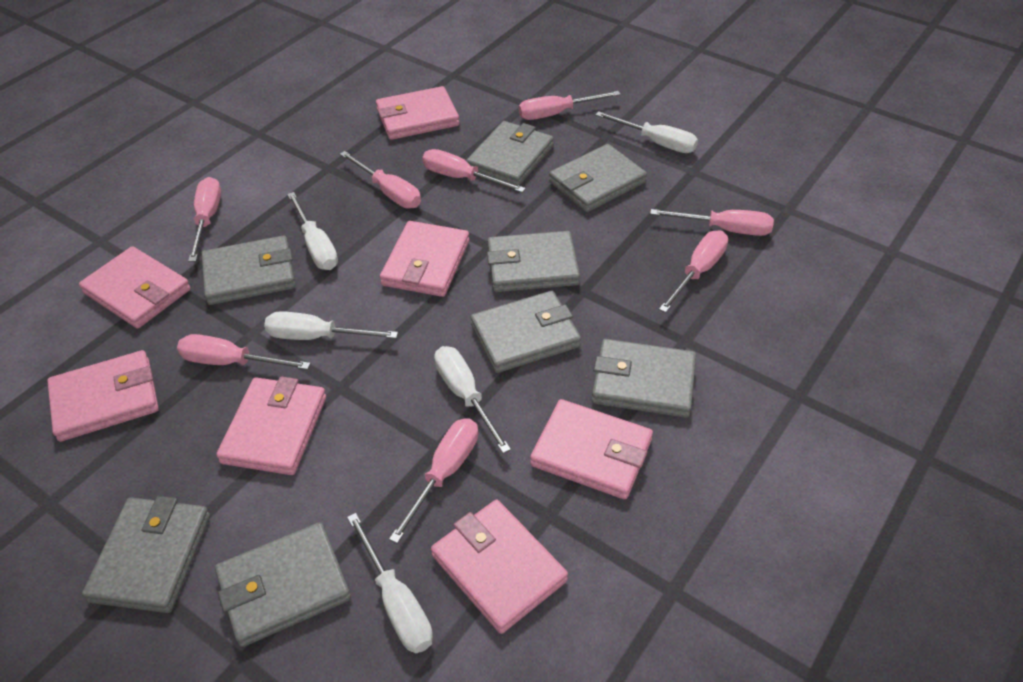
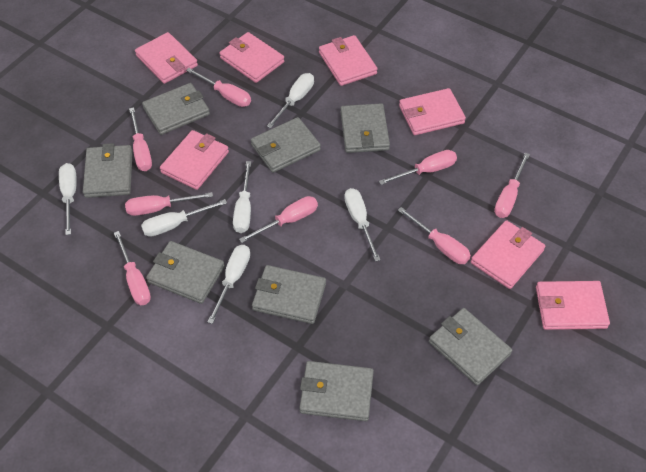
white screwdriver: [264,311,398,340] [287,192,338,270] [347,513,433,653] [434,346,511,453] [595,111,698,153] = 5 -> [59,163,77,235] [141,199,227,237] [208,245,250,324] [233,161,251,233] [267,73,314,128] [344,188,380,262] = 6

